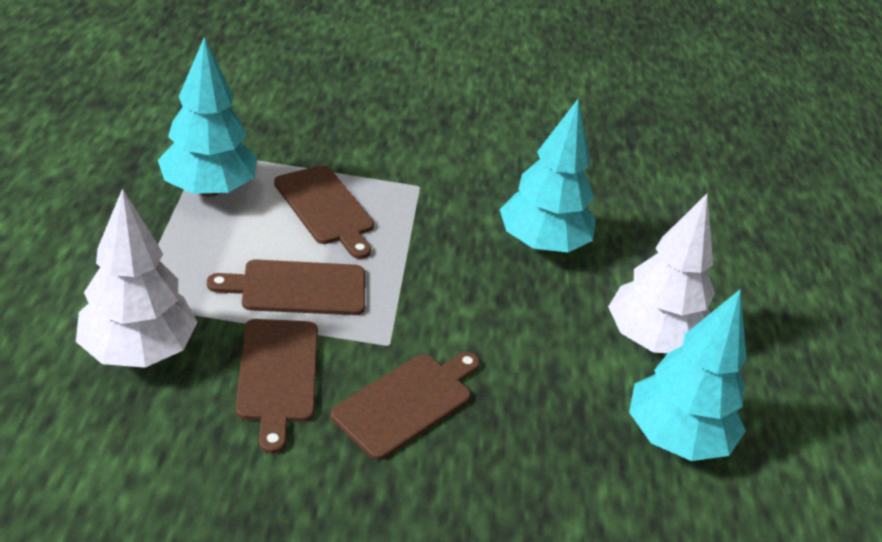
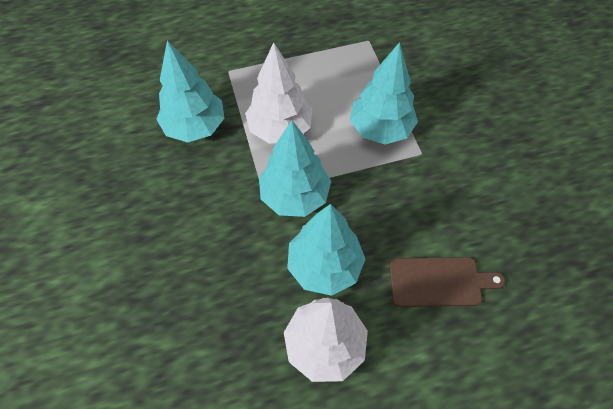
brown cutting board: [207,259,365,315] [236,319,318,454] [274,165,374,259] [330,352,480,460] = 4 -> [389,257,505,307] = 1
turquoise tree: [158,37,257,197] [500,98,596,252] [629,289,747,461] = 3 -> [156,40,224,142] [259,120,331,217] [287,204,365,296] [350,42,418,144] = 4

